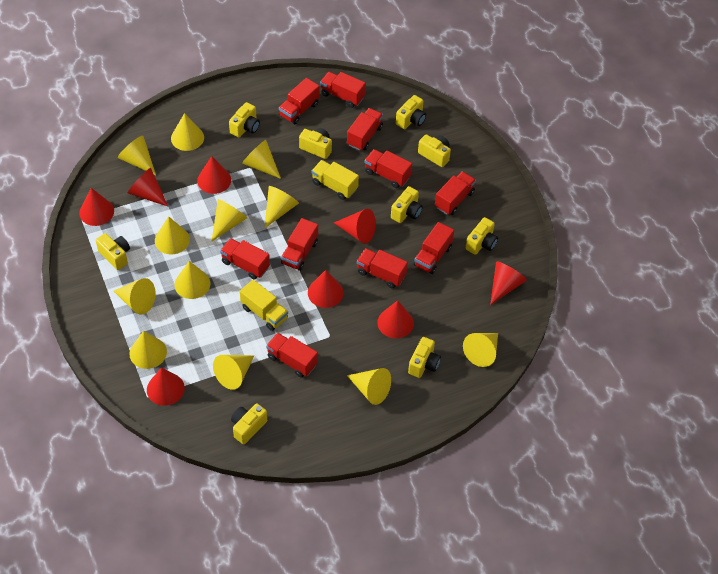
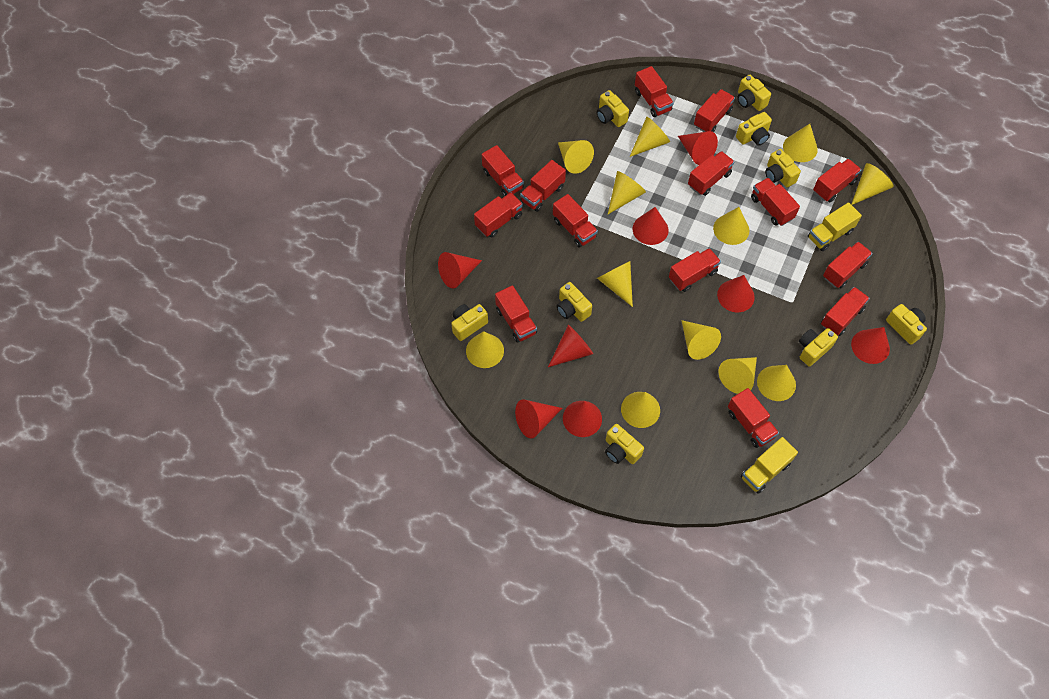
red truck: [220,238,270,280] [266,333,318,378] [279,78,320,124] [281,218,318,271] [320,72,366,108] [347,108,383,151] [357,248,408,288] [364,149,412,188] [414,222,454,274] [435,172,476,215] = 10 -> [474,192,523,238] [482,145,524,197] [495,285,537,343] [520,160,566,212] [553,194,598,248] [635,66,674,117] [669,248,721,292] [688,151,734,196] [694,89,735,132] [728,388,779,448] [751,178,800,226] [813,159,861,202] [821,287,870,336] [823,242,872,288] = 14

